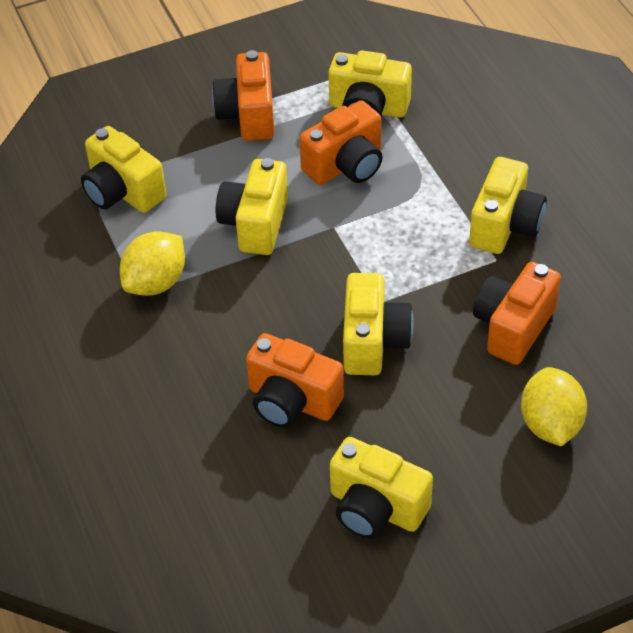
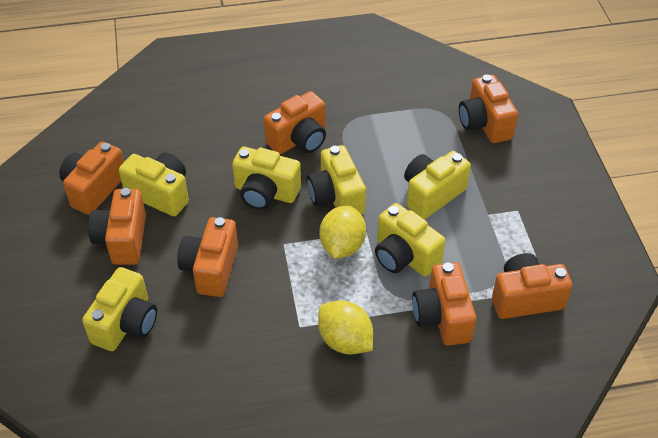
orange camera: [212,50,274,141] [246,333,344,428] [299,100,382,185] [473,262,561,365] = 4 -> [59,142,124,215] [88,188,146,265] [177,217,238,297] [264,91,326,154] [412,262,476,346] [459,74,518,143] [492,253,572,319] = 7

